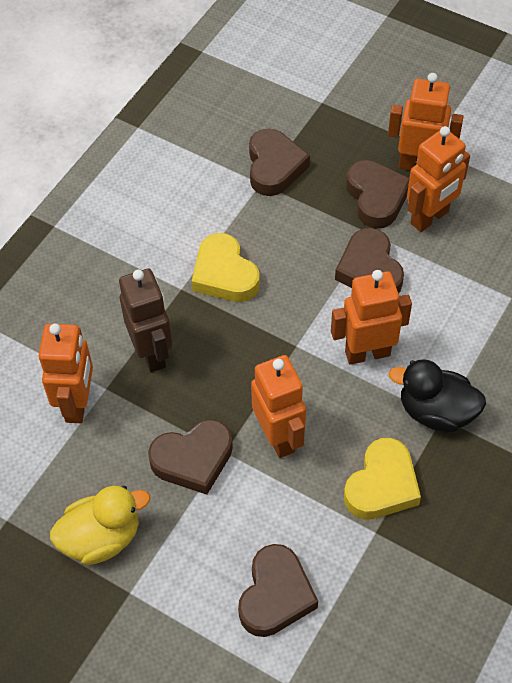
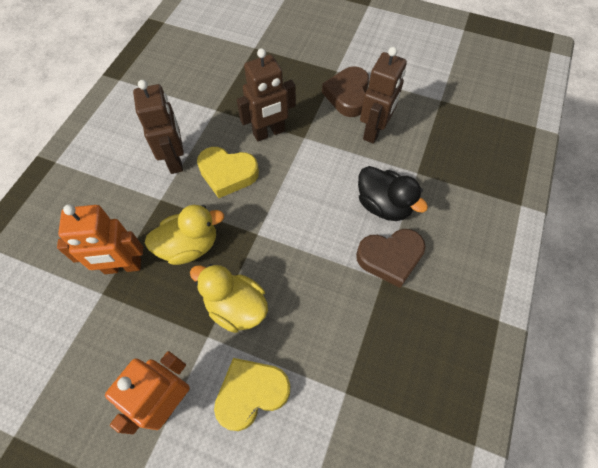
brown heart: [148,419,233,495] [238,544,318,637] [249,129,310,196] [335,228,404,293] [346,160,410,228] = 5 -> [322,66,369,117] [356,229,426,288] = 2
brown robot: [119,268,172,372] = 1 -> [133,80,184,174] [237,48,296,141] [360,47,407,144] = 3
orange robot: [39,324,93,423] [251,355,306,458] [331,270,412,365] [388,73,463,170] [407,126,470,232] = 5 -> [57,204,143,274] [105,351,190,434] = 2
yellow duck: [50,485,150,565] = 1 -> [145,205,224,265] [190,264,268,333] = 2

